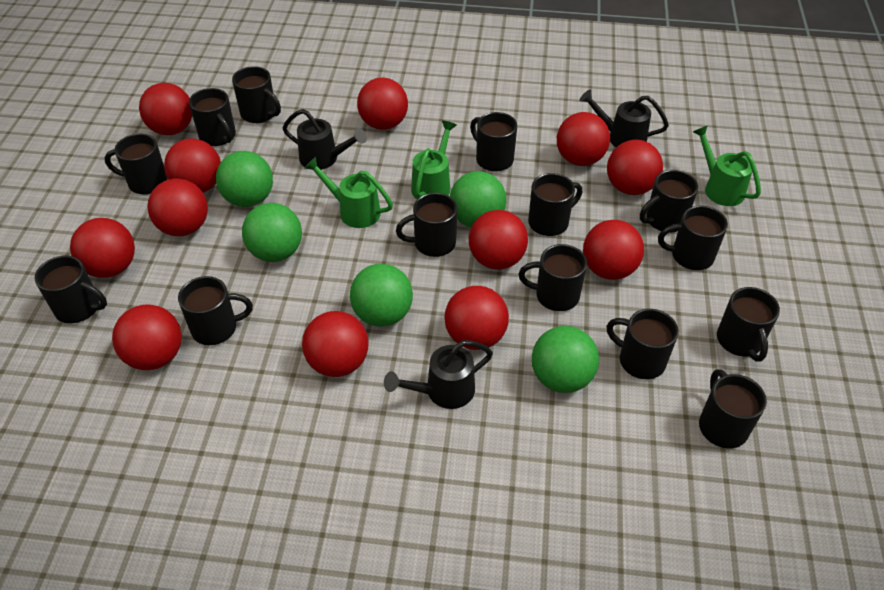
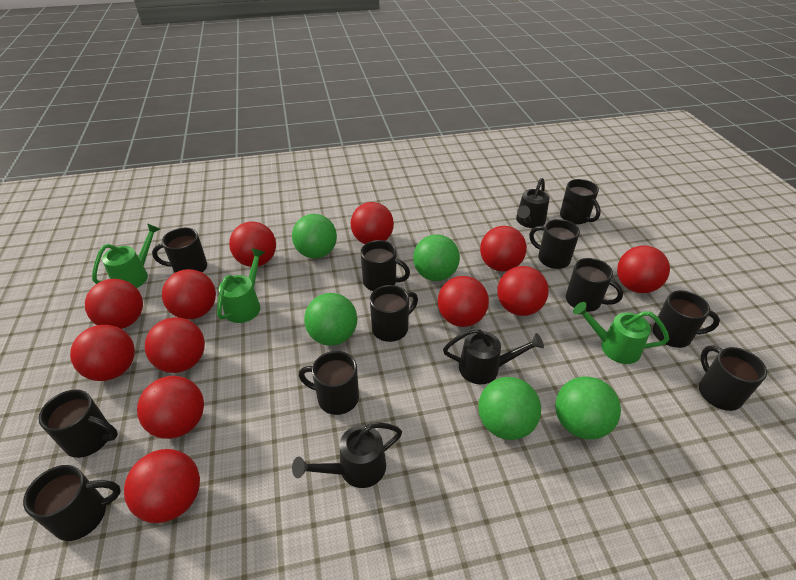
black mug: [34,256,107,324] [104,134,168,194] [178,276,253,345] [189,88,236,146] [232,66,281,123] [396,193,457,257] [470,112,517,172] [519,244,587,311] [528,173,583,236] [607,309,679,379] [640,170,698,233] [658,205,728,270] [699,369,767,449] [717,287,780,362] = 14 -> [23,465,121,541] [39,390,118,458] [152,228,207,273] [298,351,359,415] [361,240,410,291] [370,285,418,342] [529,219,580,269] [560,179,601,224] [566,258,623,312] [653,290,720,348] [699,345,767,411] = 11

